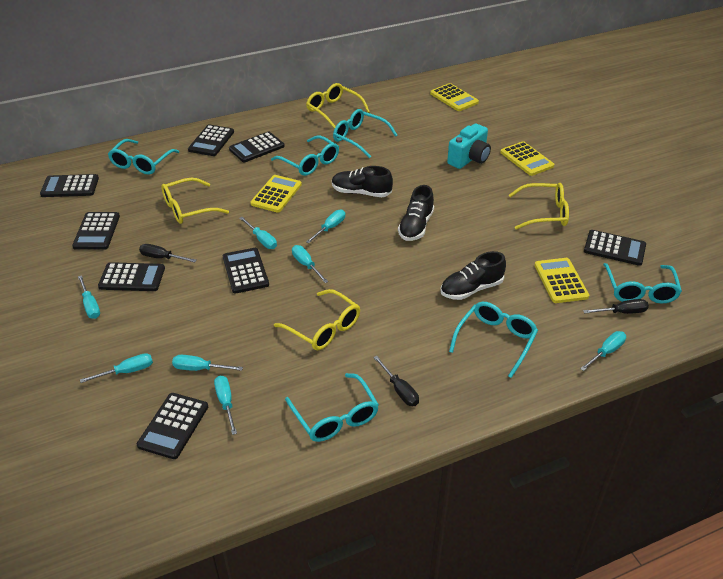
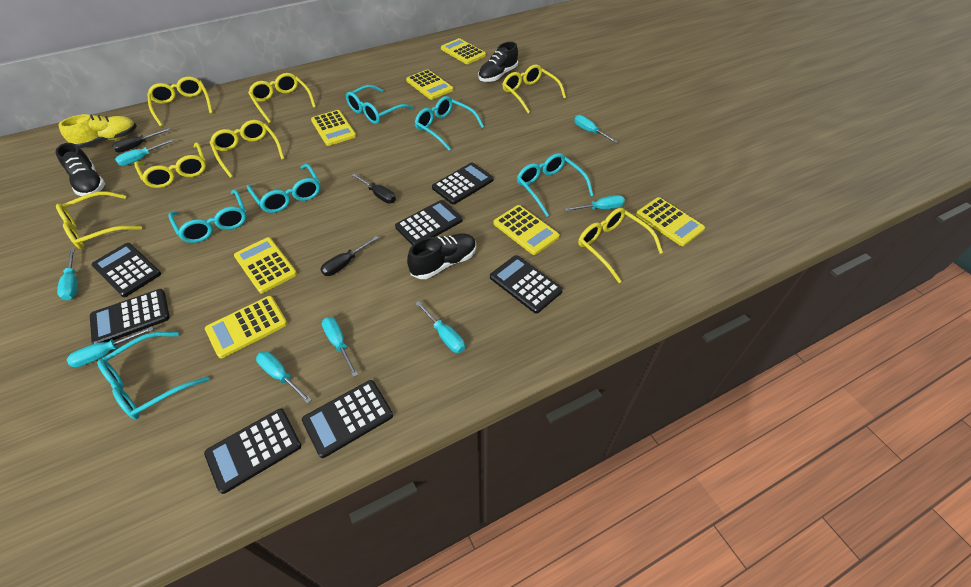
black calculator: [40,174,99,197] [72,212,120,250] [98,262,165,291] [137,393,208,459] [188,124,234,156] [223,248,269,294] [229,132,285,162] [584,230,646,266] = 8 -> [90,289,170,344] [92,243,161,297] [204,409,301,494] [302,380,393,458] [395,200,463,245] [432,162,494,205] [490,255,563,314] = 7
turquoise camera: [447,123,491,169] = 1 -> none = 0
yellow calculator: [250,175,302,213] [430,83,479,111] [500,141,554,176] [534,258,589,303] = 4 -> [205,296,288,358] [234,237,297,293] [311,110,356,146] [406,69,453,100] [441,38,486,64] [493,205,560,255] [636,197,705,246] = 7
yellow glasses: [161,178,229,224] [274,289,360,350] [306,83,370,129] [509,183,569,230] = 4 -> [56,191,142,249] [134,142,206,188] [147,77,213,127] [210,120,285,178] [248,73,316,123] [503,64,566,113] [578,208,663,283] = 7
yellow shoe: none = 0 -> [58,114,137,148] = 1

